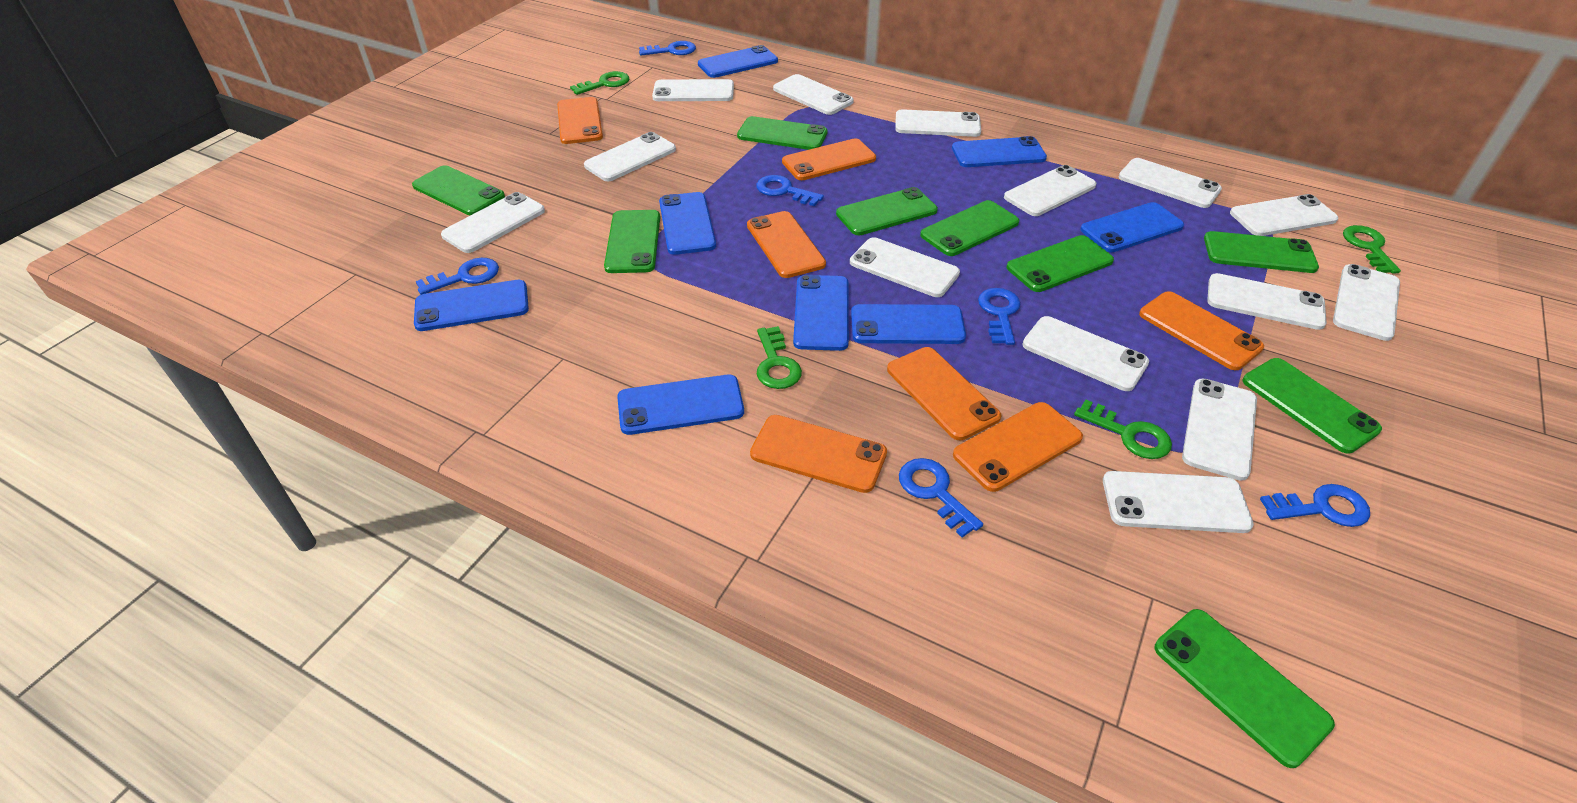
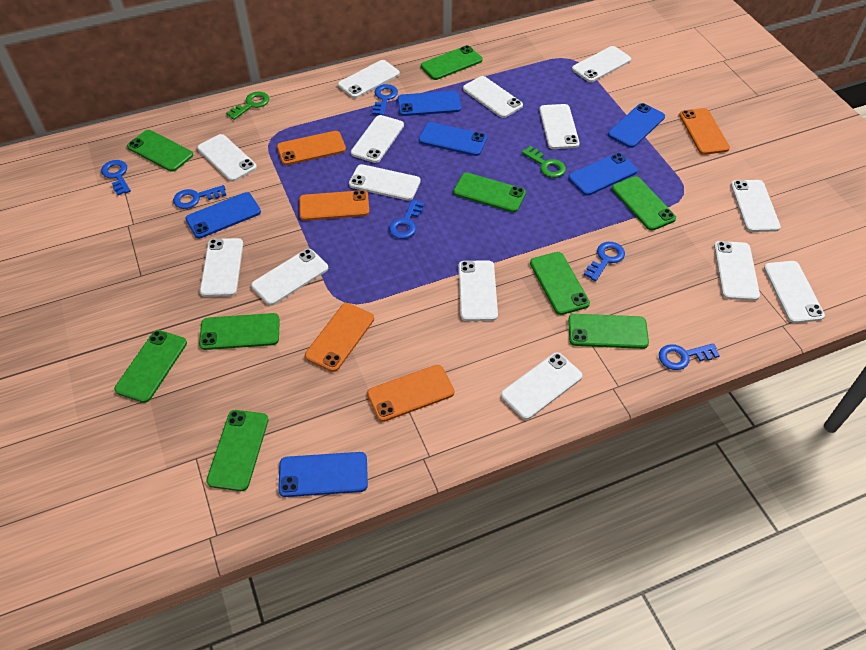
blue phone: [414,280,529,331] [617,374,744,435] [659,192,716,255] [698,45,778,78] [793,275,849,351] [851,304,966,344] [952,136,1047,167] [1080,202,1184,252] = 8 -> [185,192,261,238] [278,452,368,497] [397,91,461,116] [419,122,487,156] [568,153,638,196] [608,103,665,148] = 6
green key: [570,71,629,95] [757,326,802,389] [1074,399,1172,459] [1343,225,1401,274] = 4 -> [226,92,269,120] [522,146,566,178] = 2
orange phone: [557,97,603,144] [747,211,826,278] [750,415,887,493] [782,139,876,180] [887,347,1001,440] [953,402,1083,492] [1139,291,1264,370] = 7 -> [277,131,346,165] [299,190,369,221] [305,303,374,372] [367,365,454,422] [679,108,730,155] = 5

